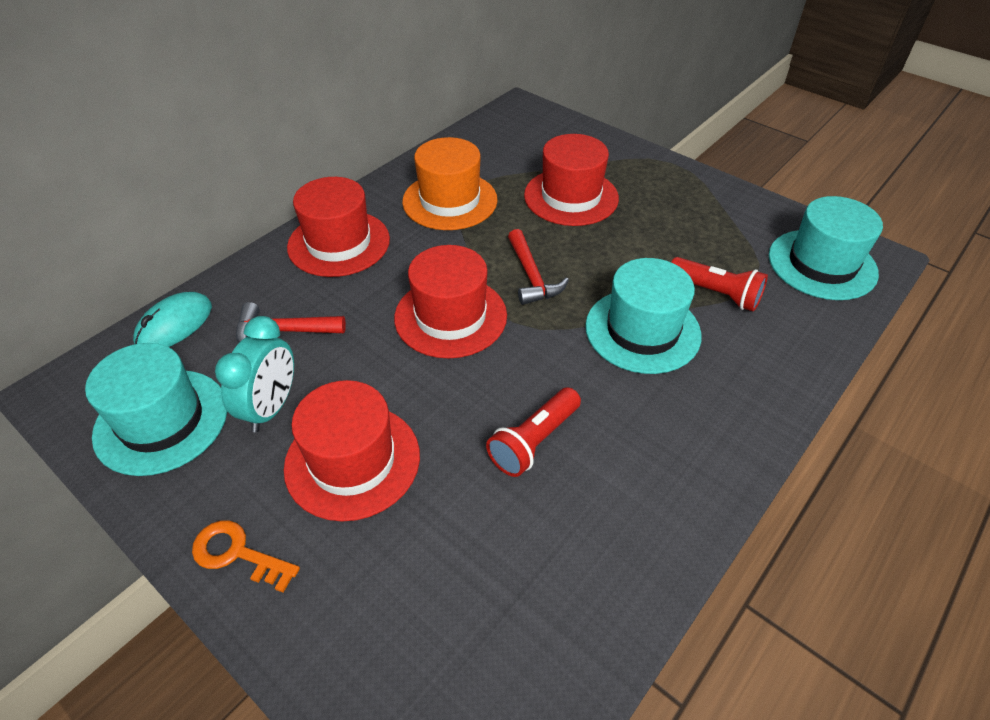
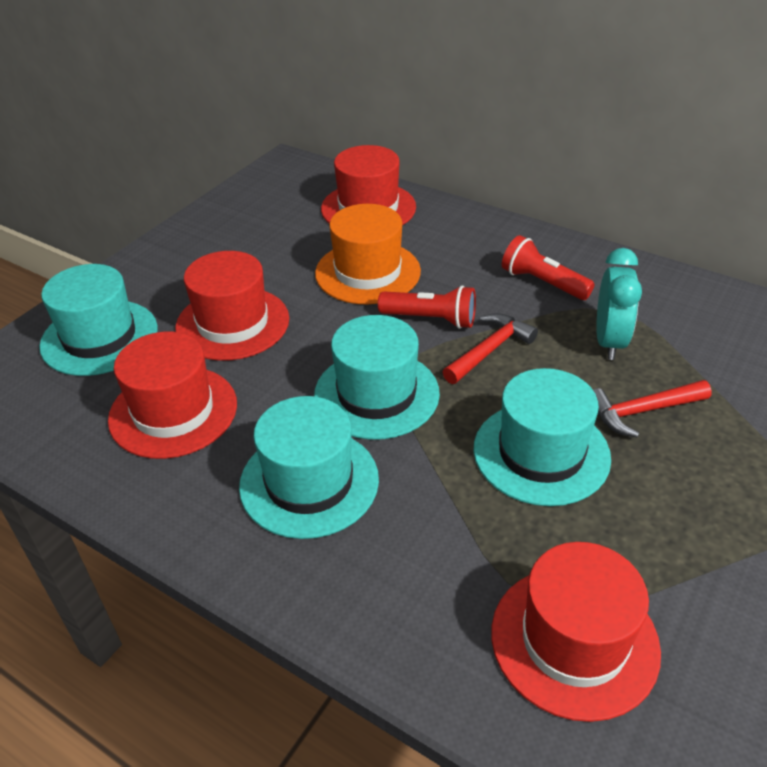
orange key: [192,520,300,593] = 1 -> none = 0
turquoise hat: [85,343,227,476] [585,258,702,374] [769,196,883,300] = 3 -> [39,264,158,376] [239,396,379,539] [314,315,440,440] [473,368,611,506] = 4
turquoise mouse: [133,292,212,347] = 1 -> none = 0

